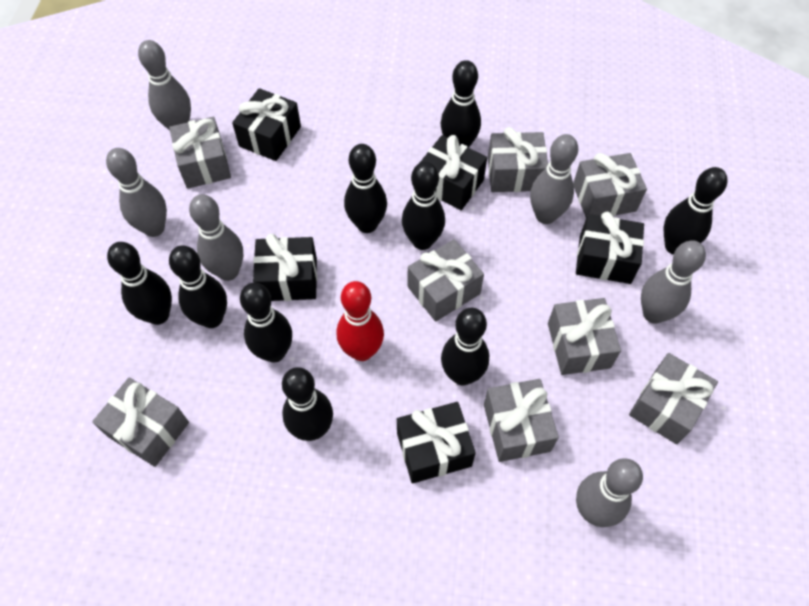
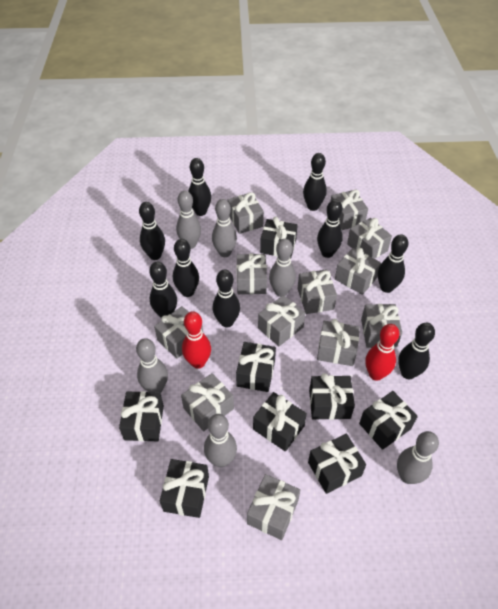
black gift: [232,88,301,161] [253,234,317,301] [397,402,476,483] [420,135,487,210] [576,212,644,284] = 5 -> [119,391,164,441] [160,459,209,518] [236,342,276,392] [253,392,307,452] [260,217,298,259] [308,434,366,494] [309,373,355,420] [359,391,418,450] = 8
grey gift: [92,378,189,467] [169,117,231,189] [408,239,484,322] [484,379,559,462] [488,127,548,192] [548,298,621,375] [573,153,647,218] [629,353,718,444] = 8 -> [154,306,203,359] [181,373,234,431] [228,192,264,234] [236,254,267,294] [247,474,300,540] [258,295,305,346] [297,269,337,314] [317,319,360,366] [331,189,368,230] [335,248,381,295] [347,218,392,259] [361,304,402,348] = 12
red bowling pin: [337,281,384,361] = 1 -> [182,311,211,369] [365,324,399,381] = 2

